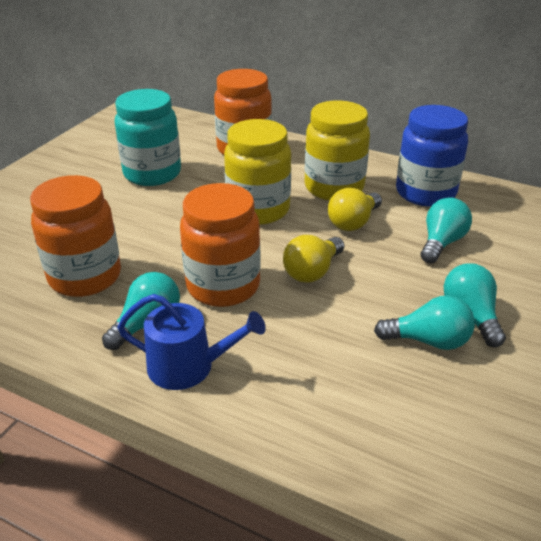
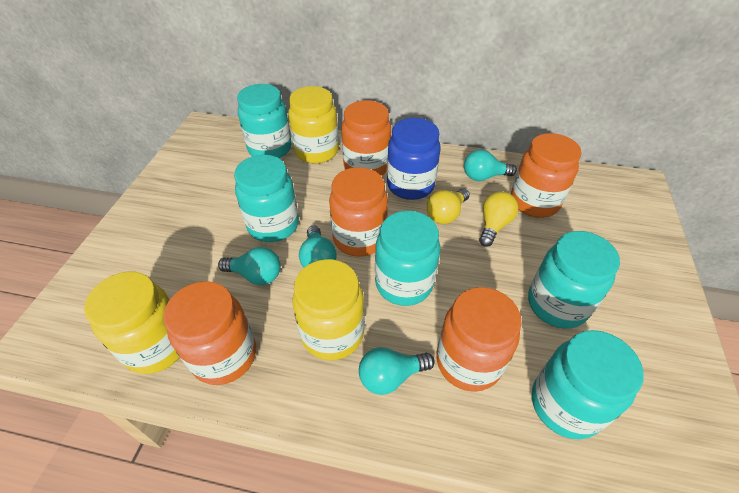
blue watering can: [117,294,266,390] = 1 -> none = 0
orange jar: [30,175,121,297] [180,183,261,307] [214,69,272,155] = 3 -> [163,281,256,385] [329,167,388,257] [341,100,391,176] [436,287,522,392] [511,133,582,218] = 5
turquoise jar: [115,89,181,186] = 1 -> [234,155,299,242] [237,84,292,158] [375,211,440,306] [528,231,620,329] [532,330,644,439] = 5
yellow jar: [224,119,291,225] [305,100,370,201] = 2 -> [84,272,180,374] [288,86,339,164] [292,259,365,361] = 3

